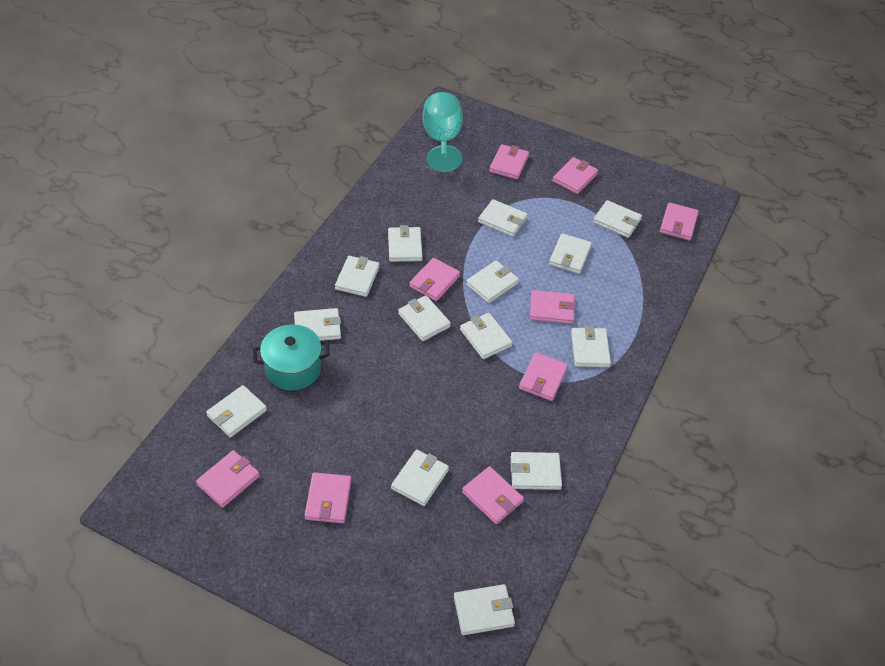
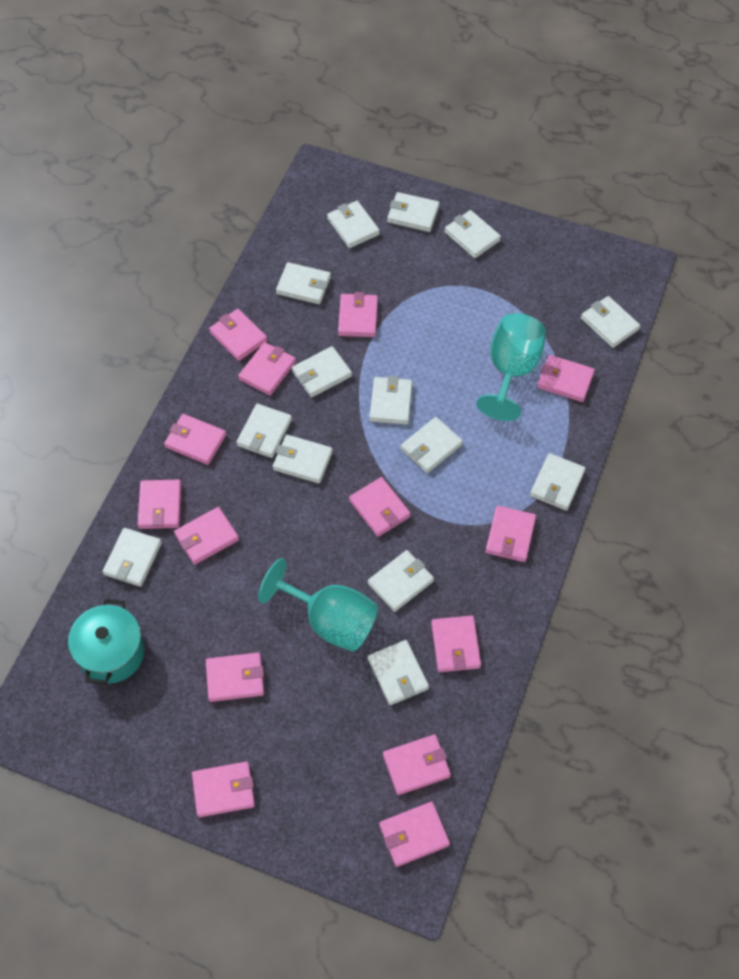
pink wallet: [196,450,260,508] [304,472,352,523] [409,258,460,301] [462,466,524,524] [489,144,529,180] [519,352,568,401] [530,290,576,324] [553,157,598,194] [660,202,699,241] = 9 -> [137,479,182,529] [164,414,226,465] [174,507,239,565] [192,762,255,817] [206,652,264,702] [209,309,268,361] [238,342,296,396] [338,292,378,337] [349,477,411,537] [379,802,450,867] [383,734,451,795] [431,615,481,672] [485,506,536,562] [537,355,595,402] = 14
turquoise goblet: [423,92,463,172] = 1 -> [258,558,378,652] [476,313,546,421] = 2

